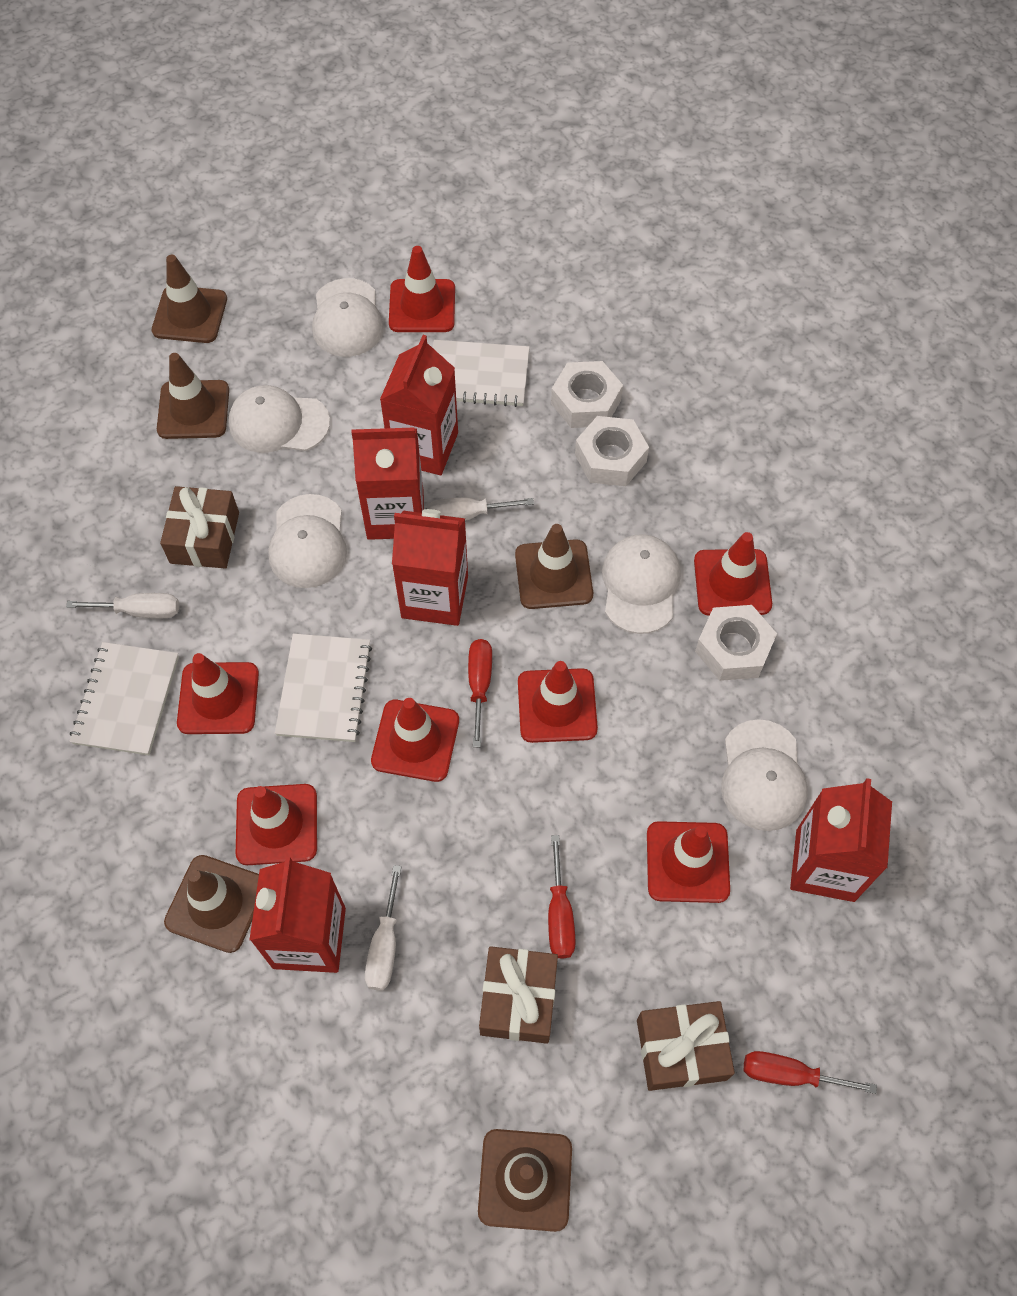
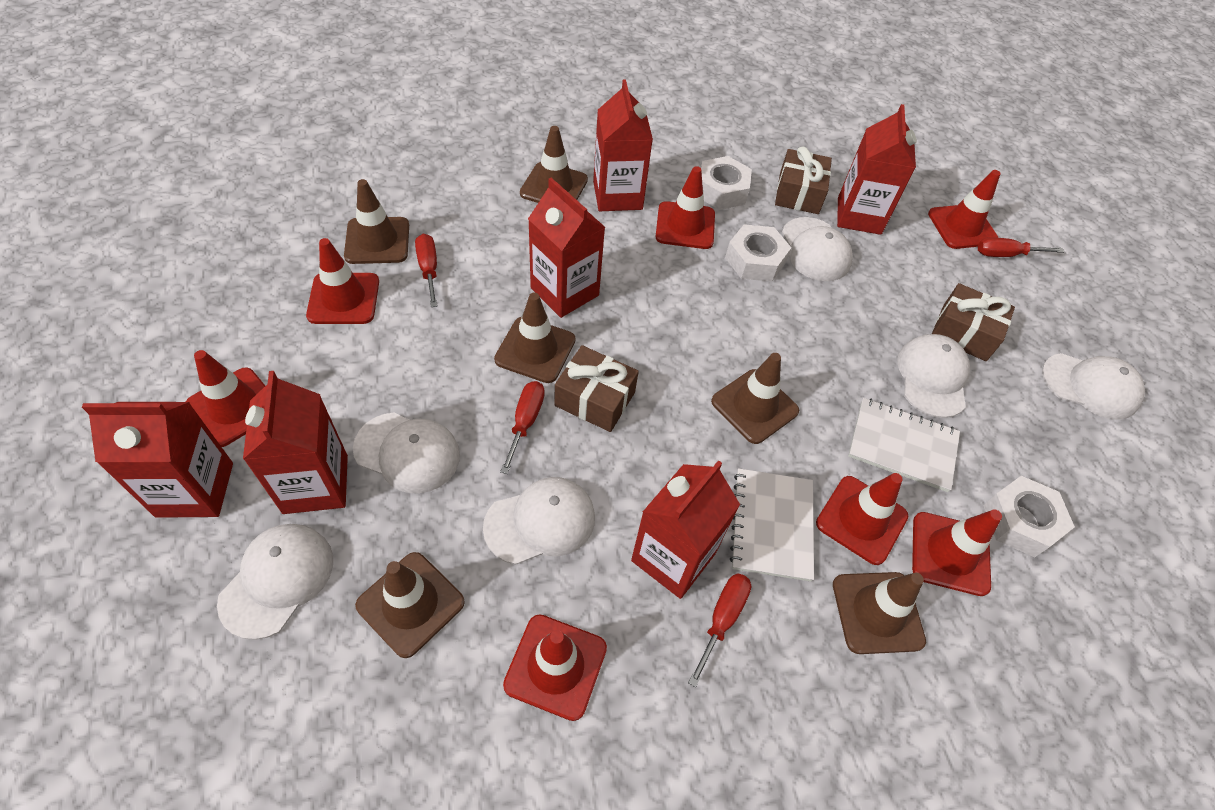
brown traffic cone: [152,255,227,343] [157,353,229,439] [164,855,259,953] [478,1129,572,1232] [515,524,593,609] = 5 -> [344,179,409,264] [355,552,465,658] [494,293,576,383] [520,126,588,203] [711,353,799,444] [833,572,926,654] = 6
red carton: [250,857,346,973] [351,428,424,540] [380,335,458,475] [392,509,468,626] [790,778,892,902] = 5 -> [82,402,233,518] [243,371,348,514] [528,178,605,318] [593,80,653,211] [631,460,740,599] [837,104,917,235] = 6
red screwdriver: [468,639,492,747] [548,835,576,959] [744,1051,877,1094] = 3 -> [415,234,437,307] [500,381,545,474] [688,573,751,687] [978,237,1064,257] = 4
white cap: [228,385,330,453] [268,494,347,588] [312,278,384,357] [602,534,681,634] [721,719,808,831] = 5 -> [217,524,333,640] [353,413,460,493] [483,477,595,565] [782,217,853,281] [897,334,970,418] [1042,353,1145,420] = 6
white notebook: [69,642,179,755] [275,634,372,742] [433,340,530,407] = 3 -> [730,468,814,582] [848,398,960,492] = 2
white screwdriver: [66,593,179,618] [365,865,402,991] [427,498,534,521] = 3 -> none = 0

